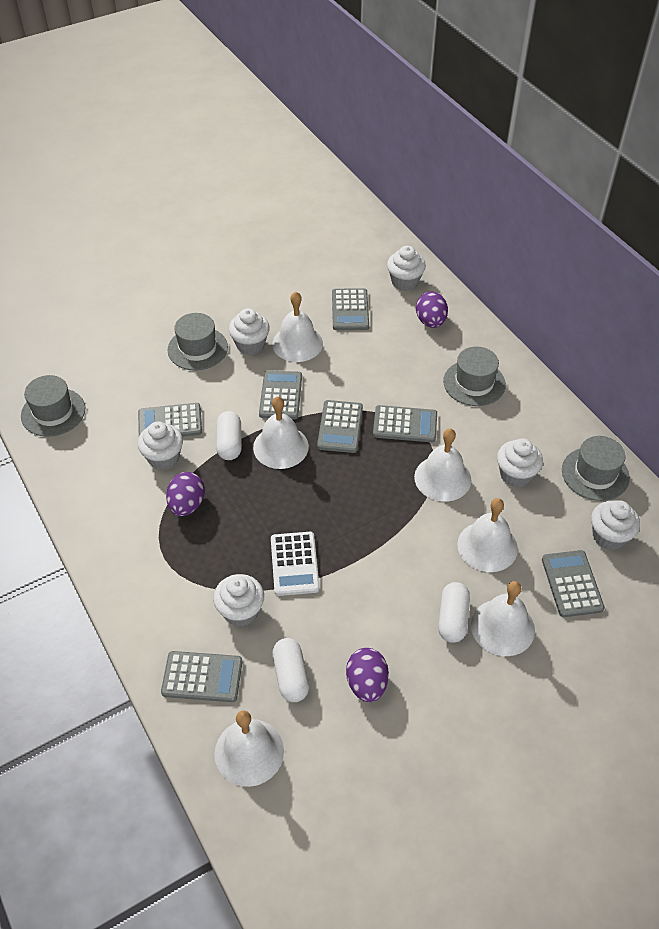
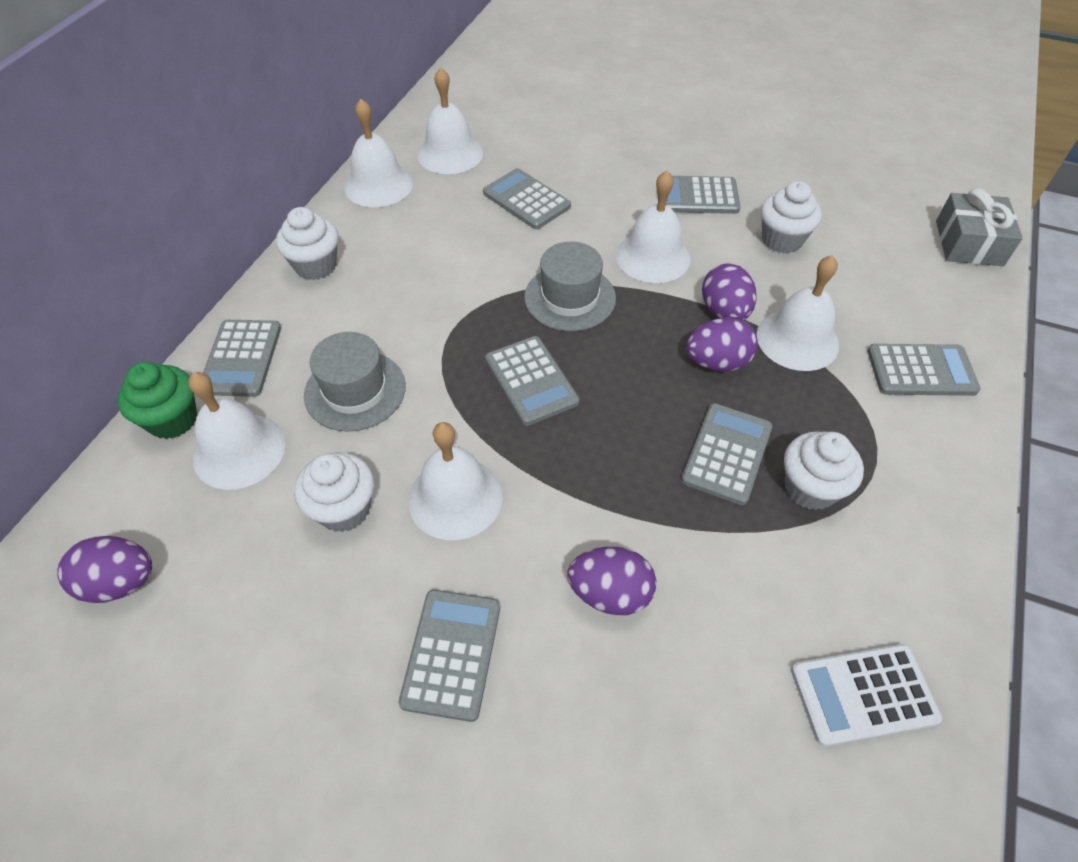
green cupcake: none = 0 -> [117,362,197,439] = 1
grey gift: none = 0 -> [936,188,1023,266] = 1
grey hat: [21,375,85,437] [167,313,228,370] [443,346,506,406] [562,436,630,501] = 4 -> [304,332,406,432] [524,242,616,331] = 2
purple egg: [166,472,205,516] [346,648,389,702] [416,291,448,328] = 3 -> [57,536,152,603] [568,547,656,615] [686,317,758,372] [702,264,757,321] = 4
white capsule: [216,411,242,460] [272,638,309,702] [438,582,470,643] = 3 -> none = 0
white cupcake: [138,421,183,470] [213,574,264,627] [229,308,270,355] [387,246,426,291] [497,438,543,488] [591,500,640,550] = 6 -> [276,207,339,280] [294,452,374,532] [761,181,822,253] [784,431,864,510] = 4

